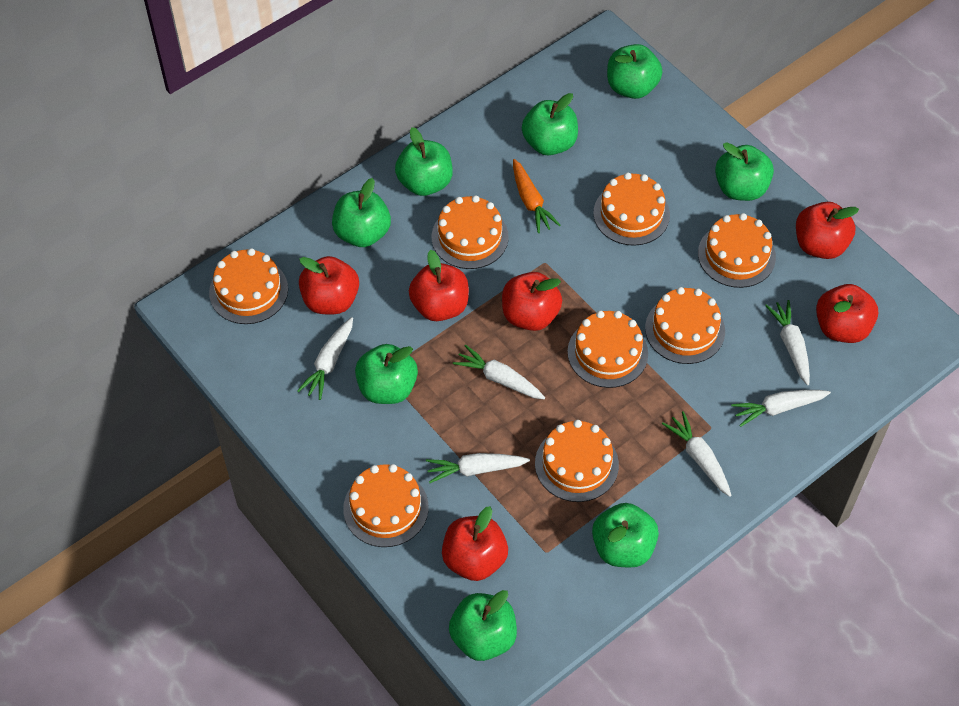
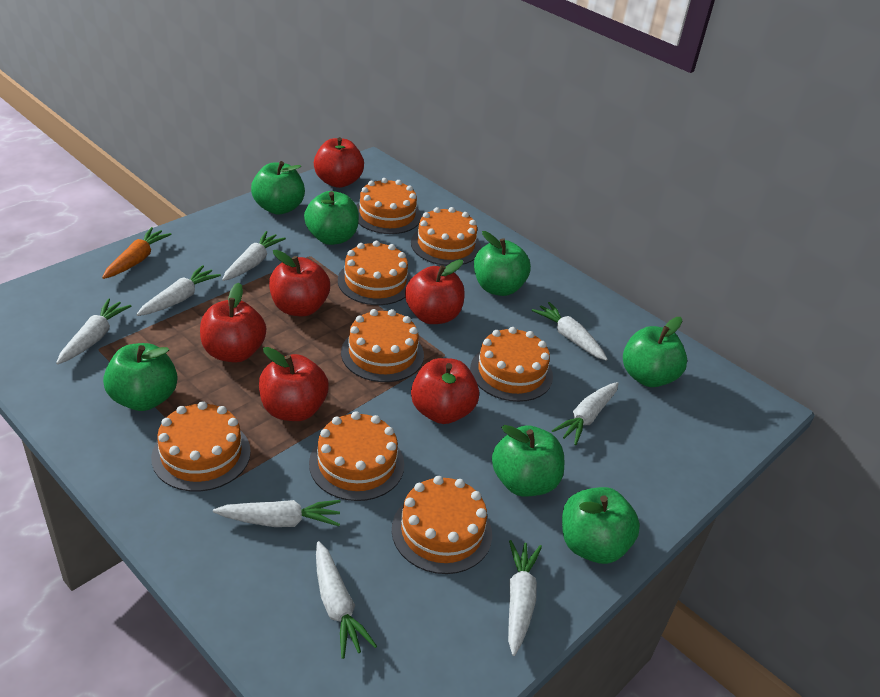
green apple: [332,178,391,247] [355,344,418,404] [395,127,453,196] [449,590,517,661] [522,93,578,155] [592,503,659,567] [607,44,662,99] [715,142,774,201] = 8 -> [103,343,178,411] [251,161,305,215] [304,191,359,245] [474,231,531,296] [492,425,564,497] [562,487,640,564] [623,317,687,387] = 7
white carrot: [297,317,353,400] [426,453,530,483] [453,344,545,399] [662,411,731,497] [731,390,831,427] [765,300,810,385] = 6 -> [56,298,131,364] [136,265,221,316] [213,500,341,527] [222,231,286,281] [316,541,377,659] [508,540,542,656] [532,302,608,361] [552,382,619,445] = 8

